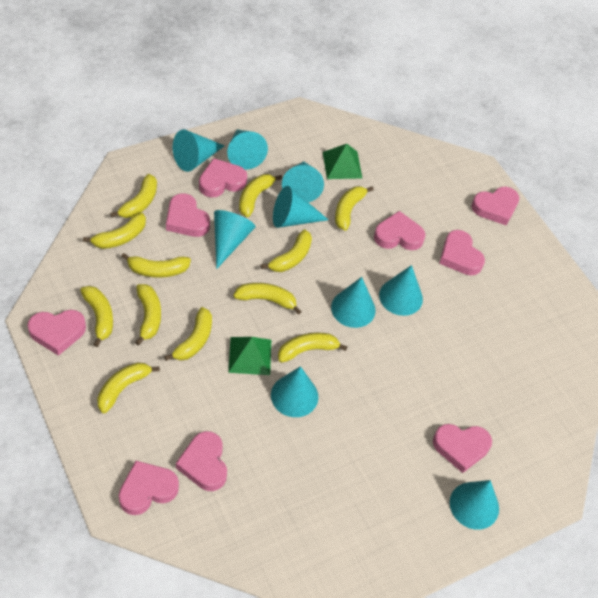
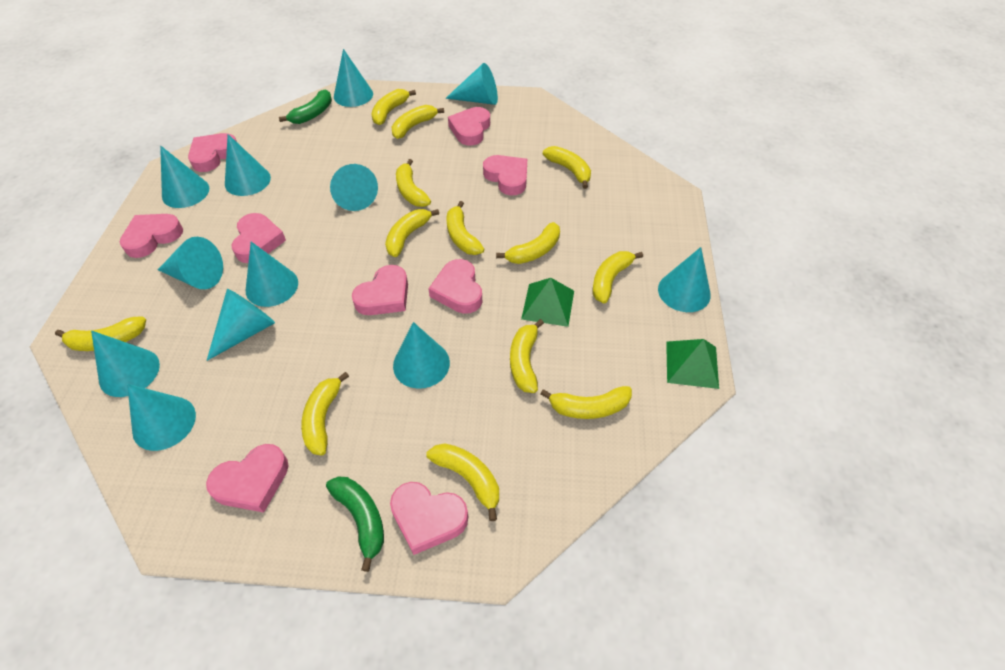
green banana: none = 0 -> [279,90,332,124] [326,477,384,572] = 2
turquoise cone: [173,130,225,172] [214,210,255,269] [227,129,268,170] [271,366,318,417] [273,186,328,228] [282,161,324,202] [331,277,375,328] [379,265,423,316] [450,480,499,530] = 9 -> [91,330,160,397] [127,384,196,451] [158,237,223,289] [160,146,209,208] [206,289,275,361] [225,134,271,196] [246,242,298,307] [330,164,378,211] [334,49,373,107] [393,322,450,389] [445,63,498,105] [658,247,711,312] = 12
yellow banana: [80,286,113,347] [83,213,146,249] [97,362,160,413] [110,174,157,218] [121,253,191,278] [135,284,161,345] [164,307,212,361] [233,283,302,315] [239,174,282,217] [261,229,312,272] [278,333,347,363] [335,186,374,231] = 12 -> [55,316,146,351] [301,372,349,456] [371,89,416,125] [385,209,439,257] [392,105,444,139] [396,159,431,207] [426,443,499,521] [446,201,484,255] [496,222,560,264] [510,319,544,393] [540,386,632,419] [543,146,591,189] [593,251,643,303] = 13

